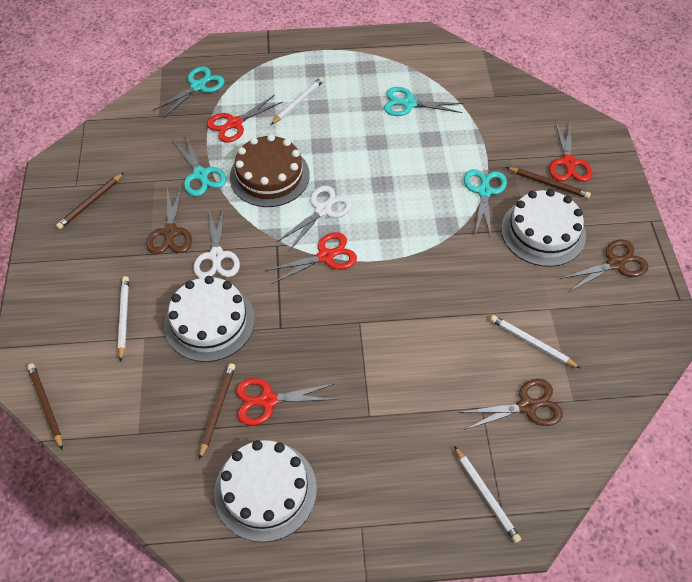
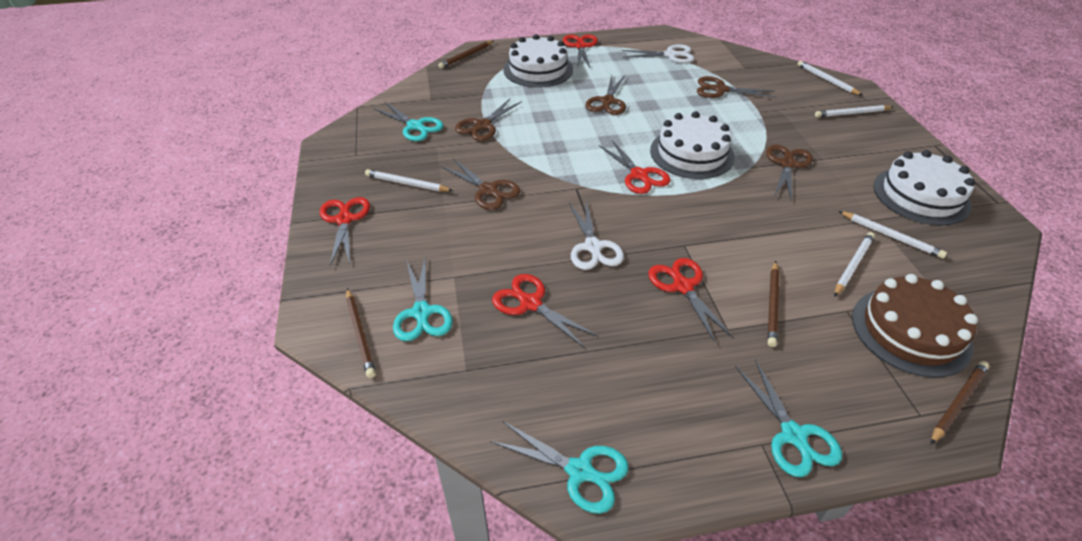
brown scissors: [146,185,192,254] [459,379,563,430] [560,239,649,292] = 3 -> [441,158,520,210] [455,98,522,141] [585,75,626,115] [697,76,776,98] [766,145,813,202] = 5
red scissors: [207,95,283,143] [236,378,338,425] [265,232,357,284] [549,121,592,182] = 4 -> [320,197,370,266] [492,274,598,348] [563,34,598,69] [599,140,670,194] [648,258,734,343] = 5
white pencil: [118,276,129,362] [271,77,324,125] [454,446,521,543] [490,315,581,369] = 4 -> [365,169,453,192] [797,61,863,96] [815,105,893,117] [834,232,875,297] [839,211,947,259] = 5

